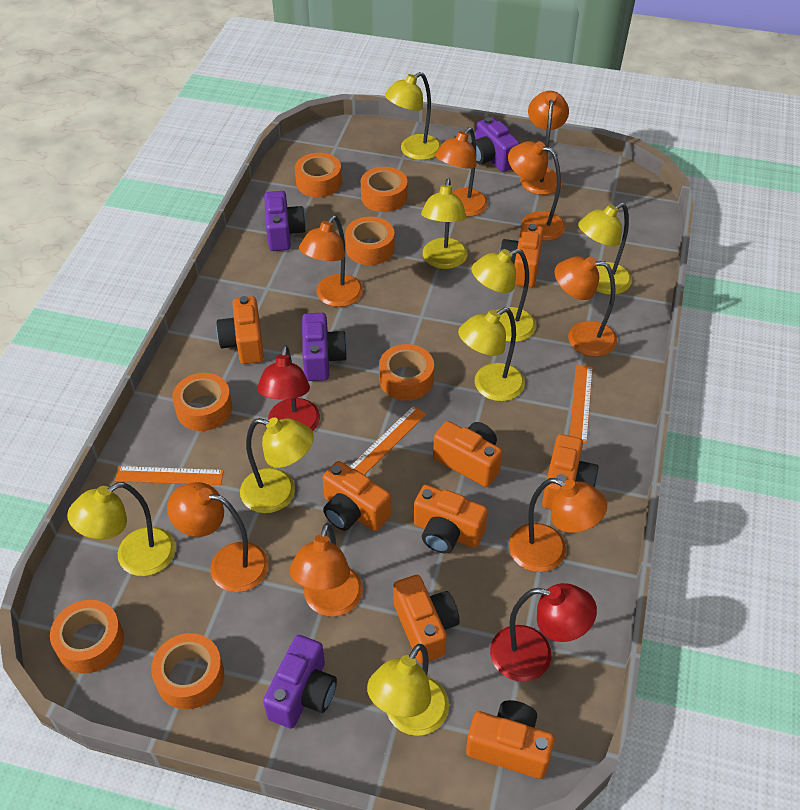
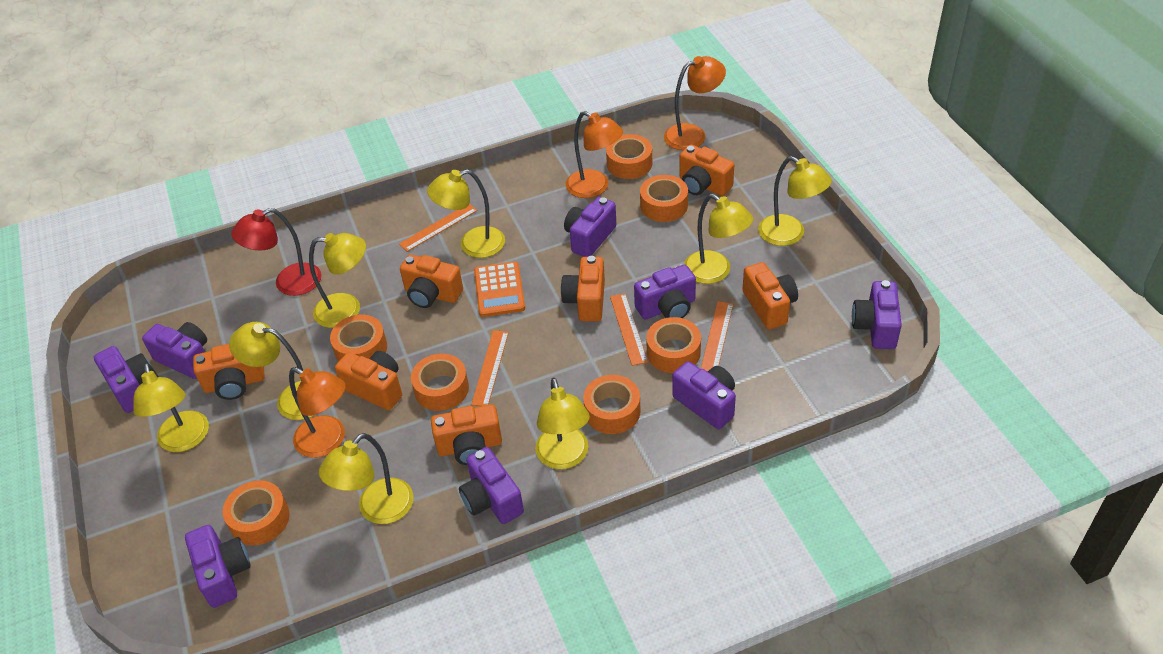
orange calculator: none = 0 -> [474,261,525,317] = 1
orange camera: [216,296,264,364] [322,461,391,531] [393,575,459,664] [414,485,488,553] [433,421,502,487] [466,700,555,779] [499,224,544,287] [542,434,599,510] = 8 -> [193,344,265,400] [335,351,402,410] [400,254,463,308] [431,404,502,465] [561,256,605,322] [679,145,734,196] [742,262,798,329] = 7
orange lamp: [167,482,269,592] [290,523,363,617] [299,216,363,307] [435,127,488,217] [508,141,565,241] [509,478,607,572] [520,91,569,195] [555,256,617,357] = 8 -> [289,367,346,458] [566,111,623,198] [664,56,726,150] = 3
orange ruler: [115,466,224,485] [349,406,427,475] [570,365,593,444] = 3 -> [399,204,477,252] [471,330,509,406] [610,293,648,366] [701,301,733,372] = 4
purple camera: [263,635,337,729] [264,191,306,251] [302,313,347,381] [471,117,520,172] = 4 -> [94,346,151,413] [142,322,207,379] [185,525,251,608] [459,447,524,524] [564,197,617,257] [634,265,696,320] [672,361,736,429] [852,280,902,349] = 8
red lamp: [257,345,320,432] [490,583,597,682] = 2 -> [231,208,322,296] = 1

